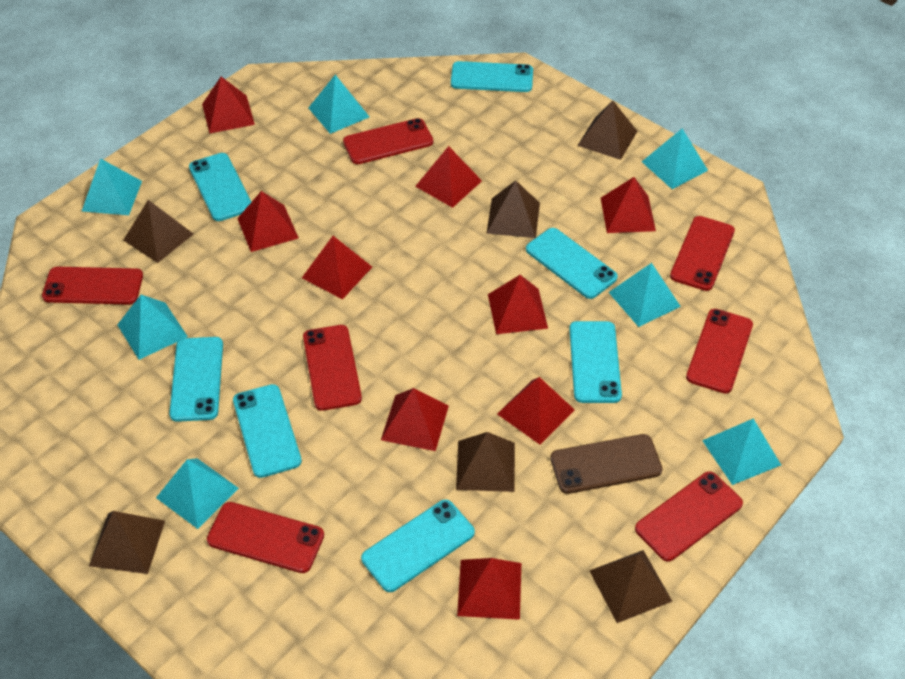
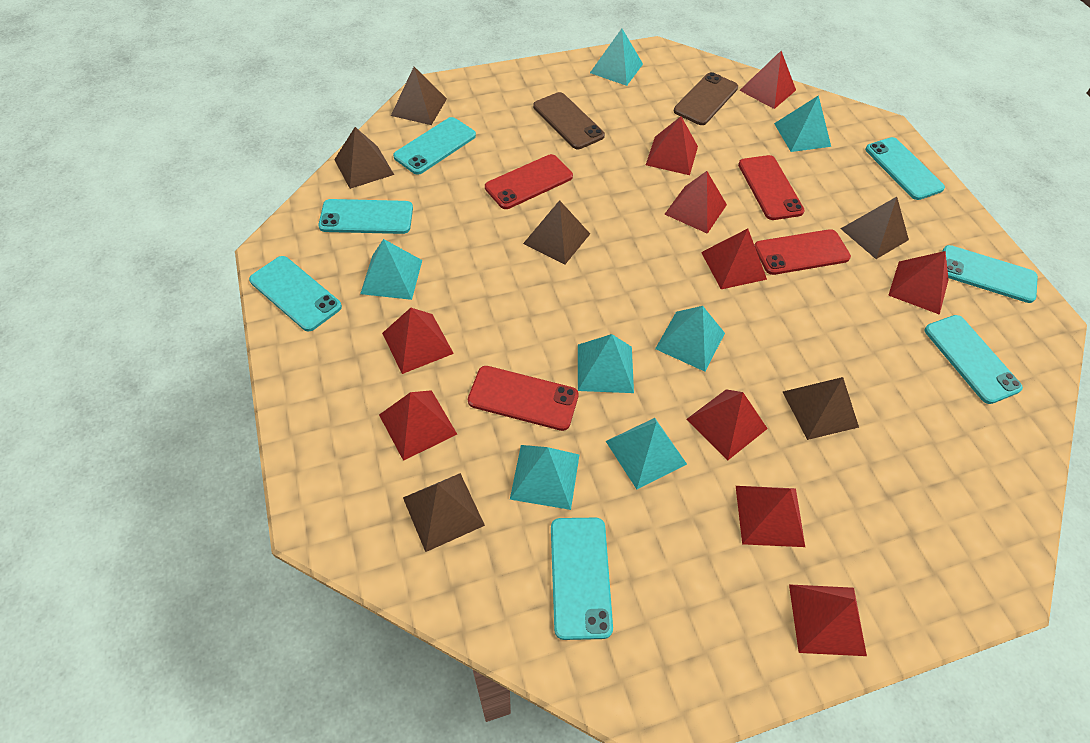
brown phone: [550,434,663,494] = 1 -> [533,92,605,149] [674,72,738,125] = 2
red phone: [42,267,143,305] [207,502,324,573] [303,325,362,411] [343,118,433,164] [635,472,743,562] [670,216,735,291] [686,309,753,394] = 7 -> [468,366,579,431] [485,154,573,209] [738,155,805,220] [754,229,851,275] = 4
red pyramid: [202,77,255,134] [237,191,299,252] [302,236,372,299] [381,388,449,451] [415,146,482,208] [457,558,521,620] [488,275,548,334] [497,377,575,445] [601,177,656,233] = 9 -> [379,390,457,461] [382,308,454,374] [646,116,698,175] [664,171,727,234] [686,389,768,460] [701,228,767,289] [736,486,805,547] [739,51,796,109] [789,584,867,656] [888,251,949,315] = 10

